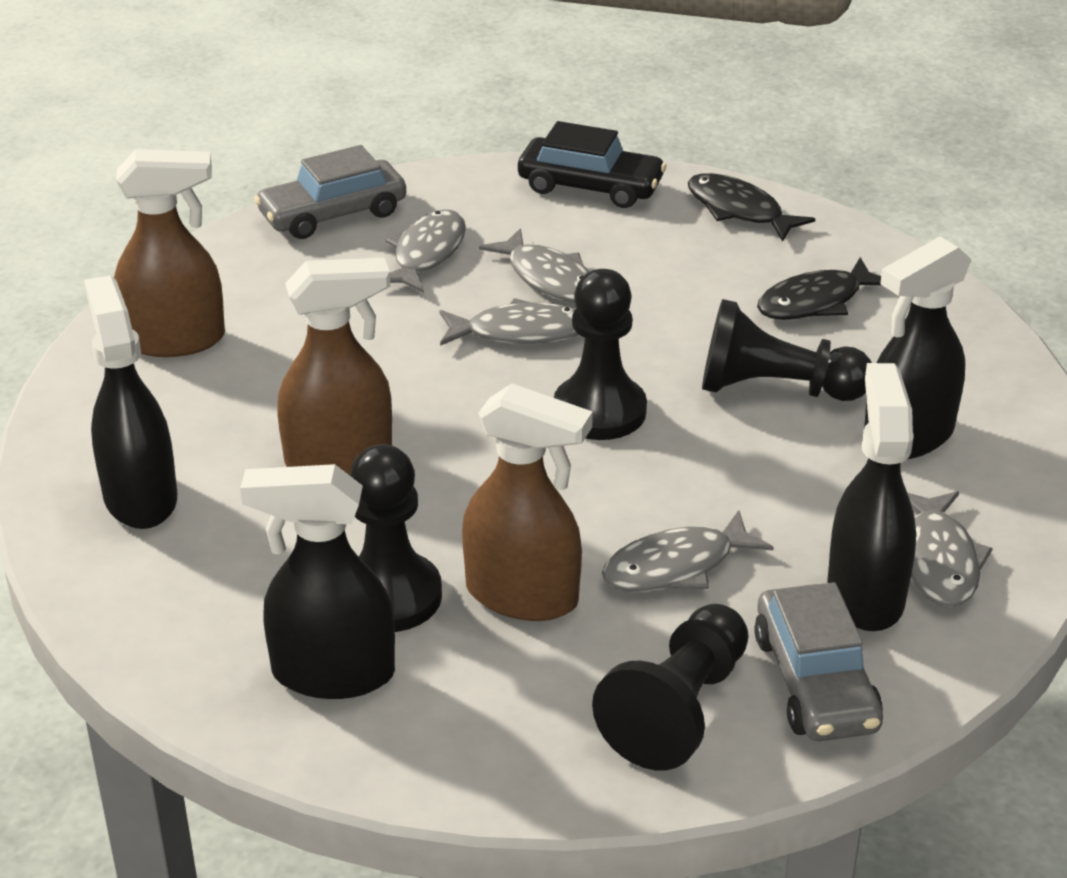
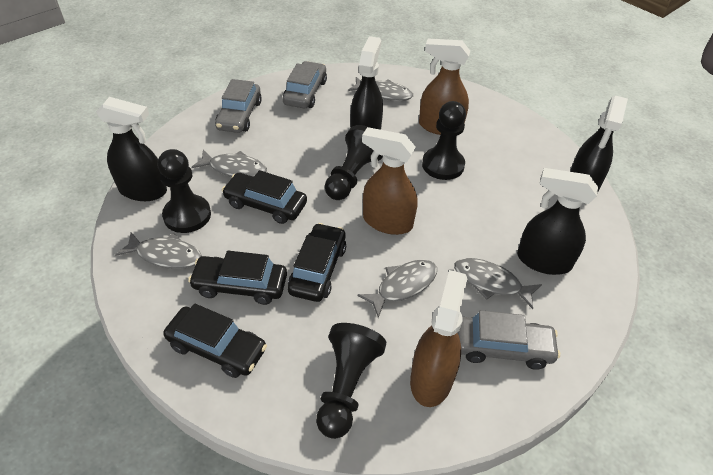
black car: [518,121,667,208] = 1 -> [163,303,267,378] [188,251,287,305] [222,170,307,224] [288,223,346,302] = 4
black fish: [688,173,815,242] [757,257,881,320] = 2 -> none = 0
grey car: [254,145,406,239] [754,582,883,741] = 2 -> [215,79,262,133] [283,61,327,108] [458,310,560,370] = 3

